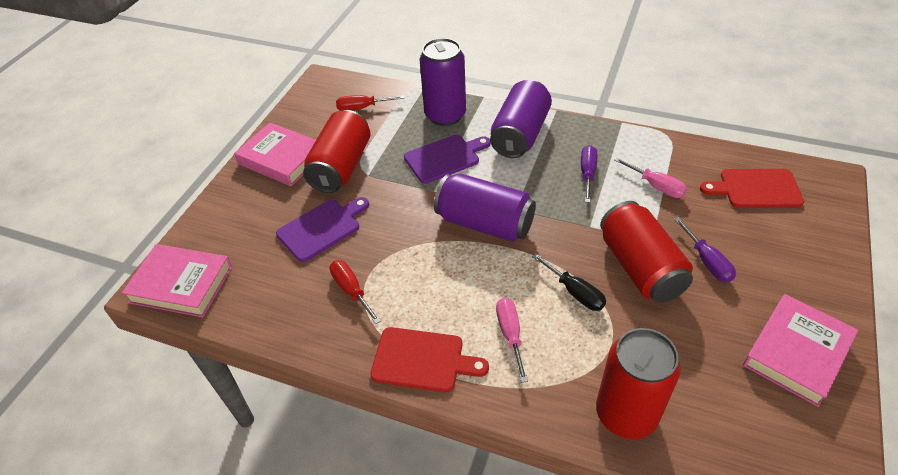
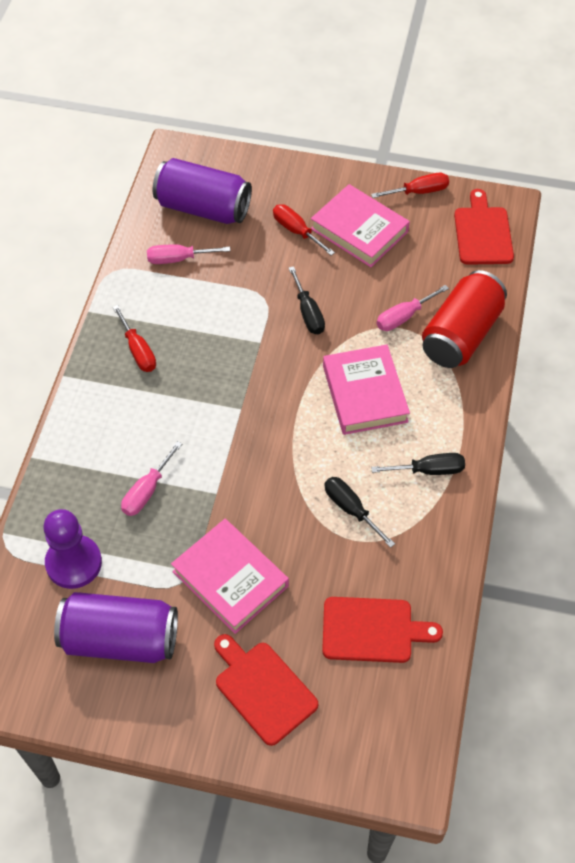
black screwdriver: [532,254,606,311] = 1 -> [289,266,325,334] [325,477,395,548] [371,453,465,475] = 3
pink screwdriver: [496,298,528,383] [614,157,687,198] = 2 -> [121,441,182,516] [147,244,230,264] [377,285,449,331] = 3
purple can: [420,38,466,126] [434,174,536,242] [490,80,552,158] = 3 -> [54,592,178,663] [153,158,252,224] = 2
purple cutting board: [276,197,369,262] [404,135,491,184] = 2 -> none = 0
purple pawn: none = 0 -> [43,509,102,589] = 1
purple screwdriver: [581,145,597,203] [674,217,736,282] = 2 -> none = 0
red can: [303,110,371,193] [596,328,681,439] [600,201,693,303] = 3 -> [422,270,507,368] = 1
red cutting board: [370,327,489,392] [700,169,804,208] = 2 -> [214,634,318,746] [322,597,443,663] [454,189,514,265] = 3
red screwdriver: [330,260,381,324] [336,95,405,111] = 2 -> [113,305,156,372] [273,204,335,256] [371,173,449,198] = 3

